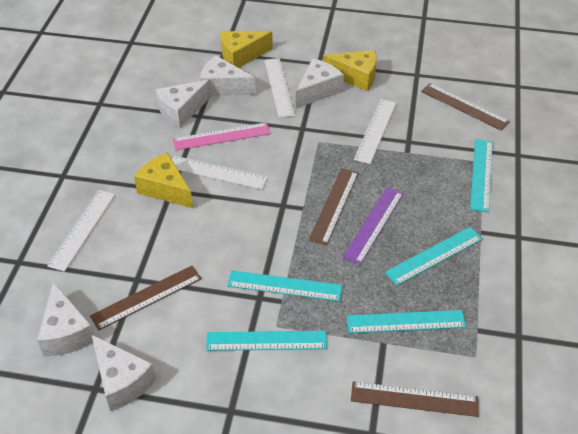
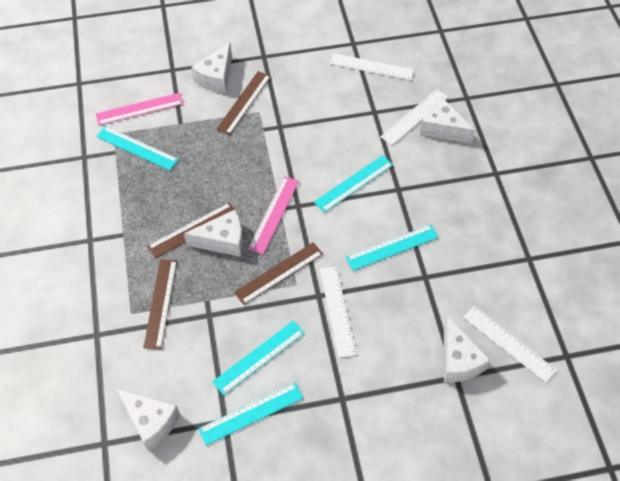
pink ruler: [173,122,270,150] = 1 -> [96,93,183,125] [248,176,299,254] = 2
purple ruler: [343,187,403,265] = 1 -> none = 0
yellow cheese: [134,152,193,208] [221,31,273,68] [323,50,377,92] = 3 -> none = 0

